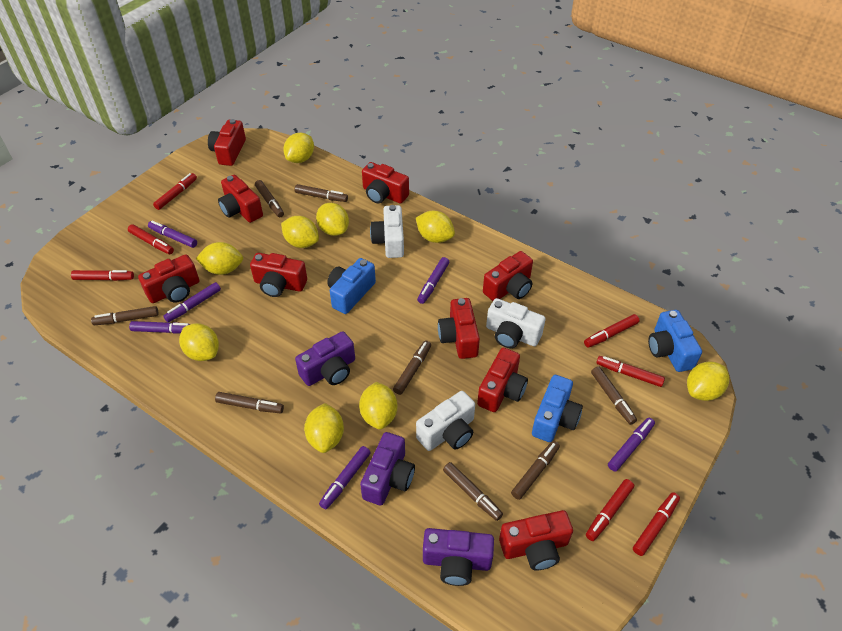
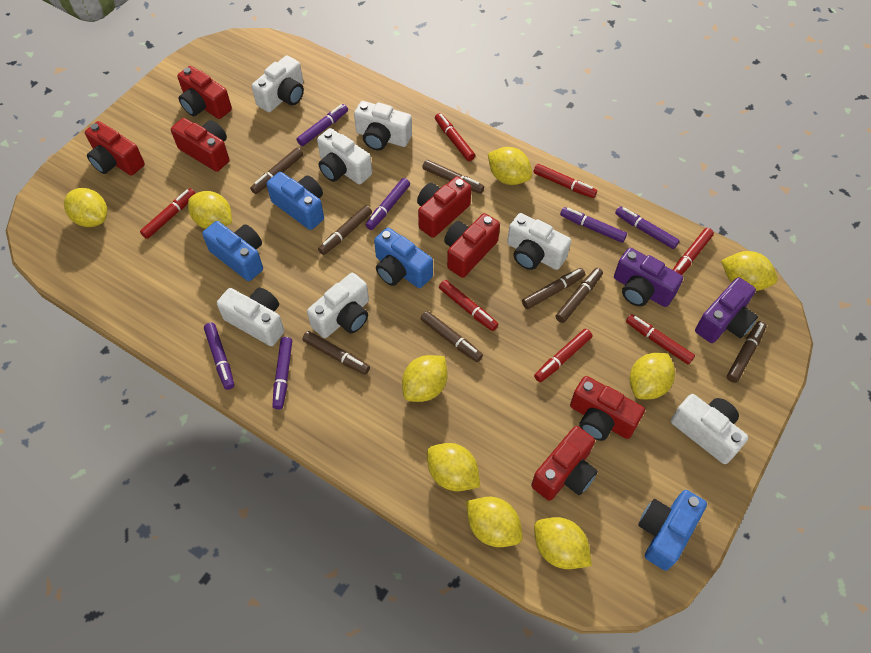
blue camera: [327,258,376,314] [532,375,583,442] [648,310,702,372] = 3 -> [202,221,263,281] [267,172,324,230] [374,228,433,288] [638,490,707,571] = 4
purple camera: [295,331,355,386] [360,432,415,506] [423,528,494,586] = 3 -> [614,248,683,307] [695,277,758,343] = 2
red camera: [138,254,199,303] [208,119,246,166] [218,175,263,223] [250,253,307,297] [362,162,409,204] [438,298,480,359] [477,348,528,412] [483,251,533,301] [499,510,573,570] = 9 -> [85,121,145,175] [171,118,229,172] [177,66,232,119] [417,176,472,238] [444,213,500,278] [531,426,598,501] [570,376,645,441] = 7
white camera: [370,205,404,258] [416,391,475,451] [486,298,546,348] = 3 -> [217,288,284,346] [252,55,304,112] [307,273,369,338] [317,128,372,184] [354,101,412,150] [507,213,571,270] [671,394,749,464] = 7

